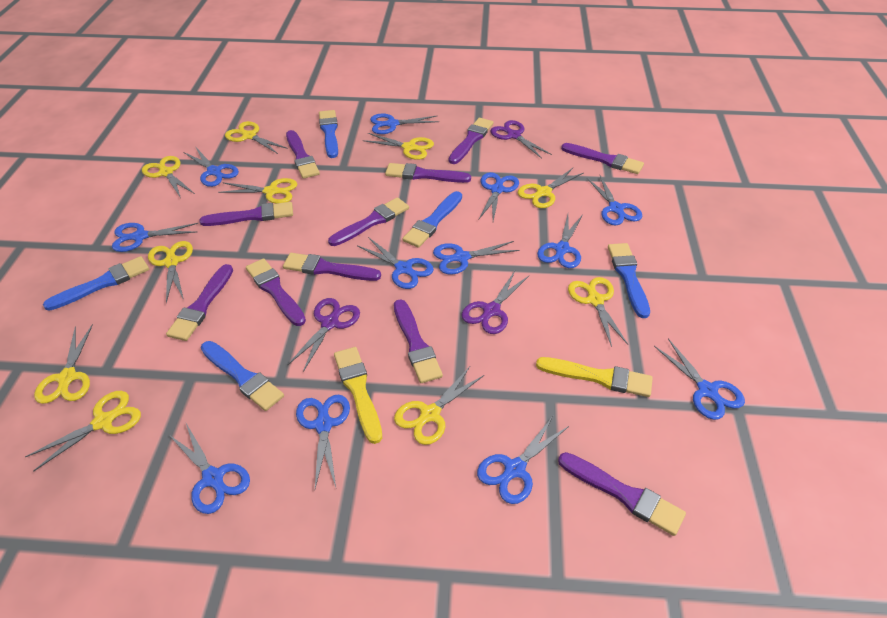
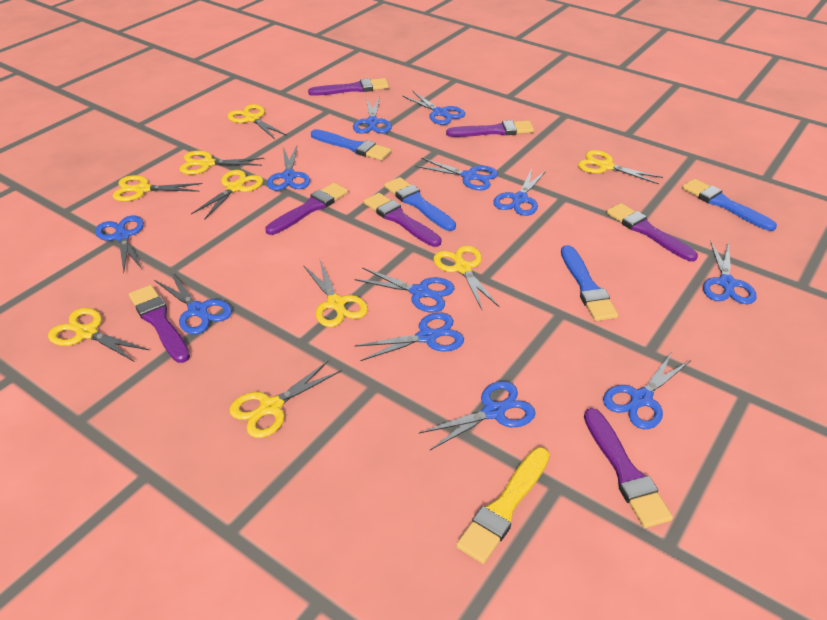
blue brush: [43,256,149,311] [201,341,284,411] [319,110,338,158] [403,191,462,248] [608,243,650,318] = 5 -> [311,129,391,161] [384,177,456,231] [561,245,618,321] [682,179,777,231] = 4
purple brush: [166,264,233,341] [199,202,293,226] [246,258,306,326] [283,253,381,281] [286,130,320,179] [328,197,409,246] [385,163,471,183] [394,299,443,383] [449,118,494,164] [558,452,686,536] [561,143,644,174] = 11 -> [129,285,190,363] [265,183,348,235] [308,78,389,96] [364,193,441,247] [446,120,534,137] [584,408,673,528] [606,203,698,261] = 7
purple scissors: [287,298,360,372] [461,271,530,334] [491,120,552,159] = 3 -> none = 0
yellow brush: [334,347,382,444] [536,357,653,397] = 2 -> [456,447,550,564] = 1
yellow scissors: [25,391,141,472] [34,324,93,404] [142,156,195,198] [148,241,193,303] [218,178,297,203] [225,121,288,154] [362,133,434,160] [394,367,484,445] [518,168,583,208] [568,277,628,347] = 10 -> [48,308,149,362] [113,175,202,201] [180,151,264,175] [191,170,263,220] [228,104,287,139] [229,361,341,438] [303,261,368,327] [434,245,499,310] [578,150,663,184] = 9

